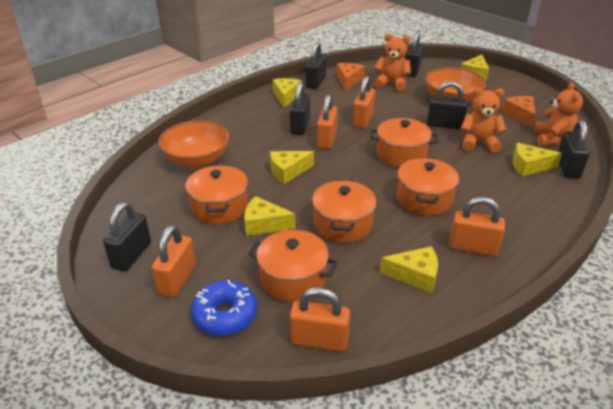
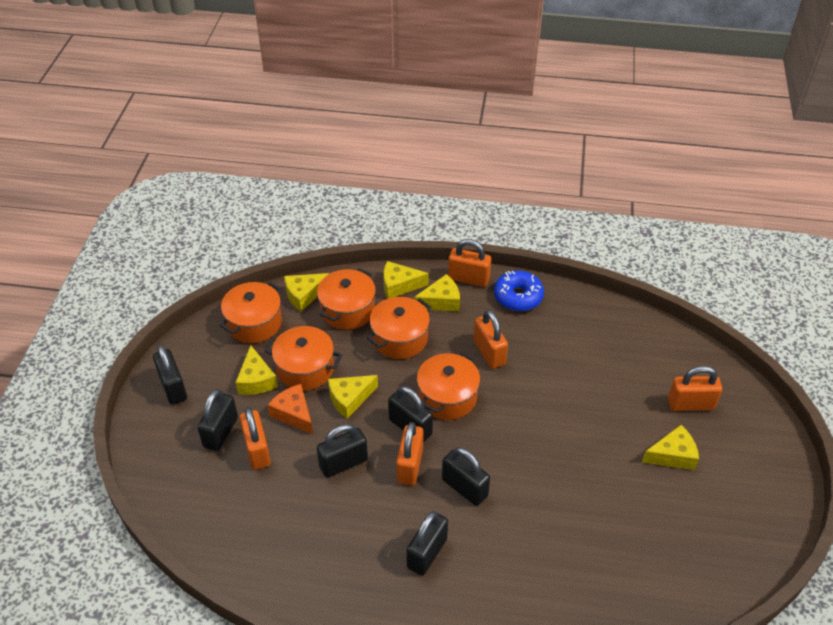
orange bowl: [158,120,230,168] [425,67,486,103] = 2 -> none = 0
orange cheese: [337,63,365,91] [501,96,536,128] = 2 -> [267,384,313,434] = 1
orange teddy bear: [374,34,411,91] [461,87,506,153] [534,82,583,146] = 3 -> none = 0

